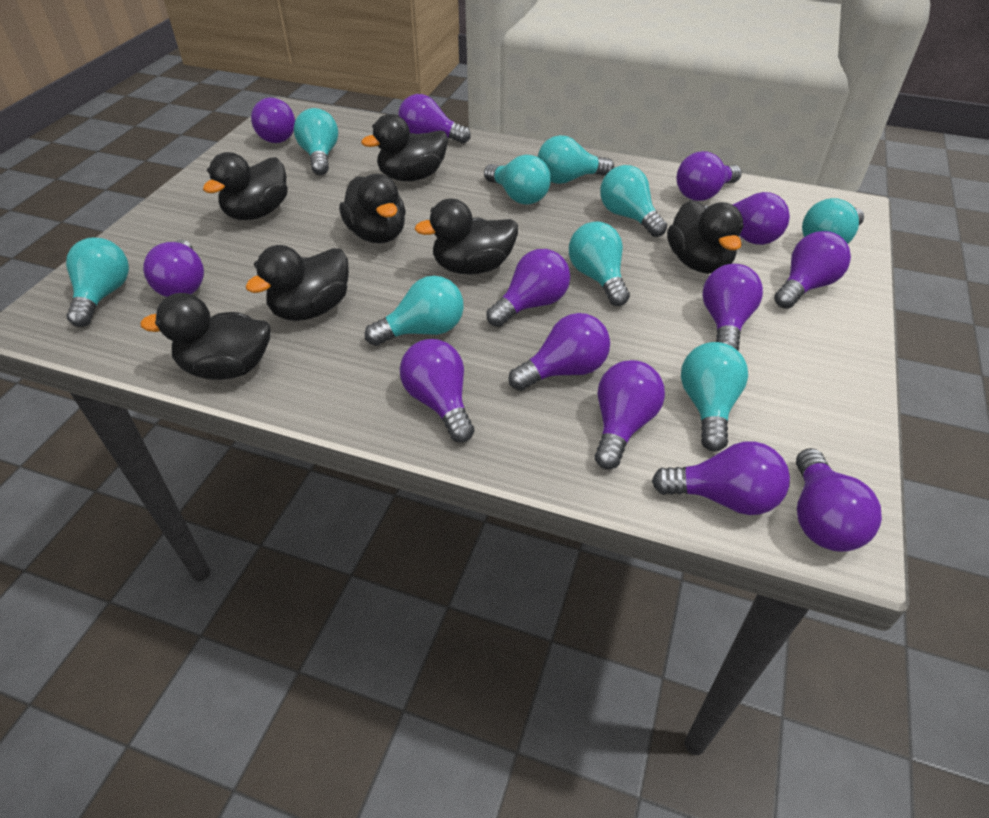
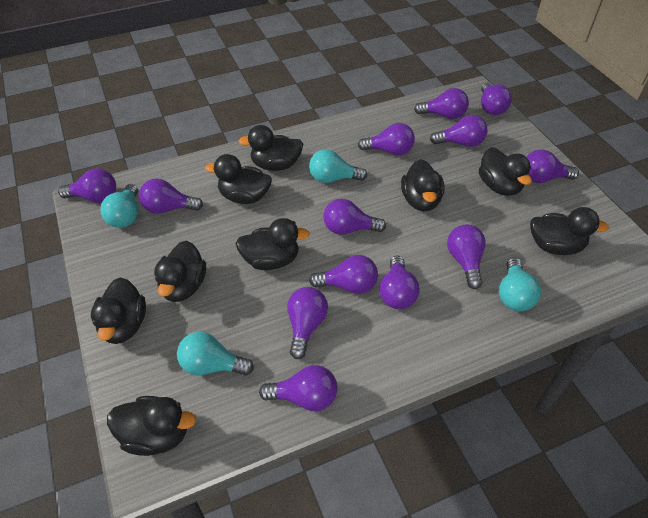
black duck: [140,293,270,380] [203,152,288,220] [245,245,349,321] [339,174,406,243] [361,114,448,181] [415,198,518,274] [667,200,744,274] = 7 -> [91,277,146,344] [107,396,196,456] [154,241,206,302] [205,154,272,204] [235,218,310,270] [238,125,303,171] [401,159,445,211] [479,147,532,196] [530,207,609,255] = 9
turquoise light bulb: [66,238,129,327] [294,108,338,175] [365,276,464,346] [484,155,551,205] [538,135,614,184] [569,222,630,306] [600,165,667,237] [681,342,748,451] [802,198,864,244] = 9 -> [101,184,138,228] [177,332,254,375] [309,149,367,183] [499,258,541,311] = 4

